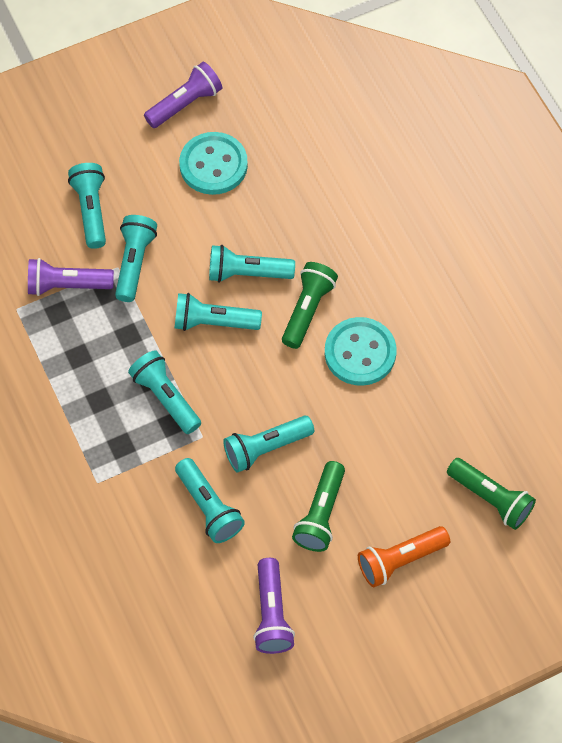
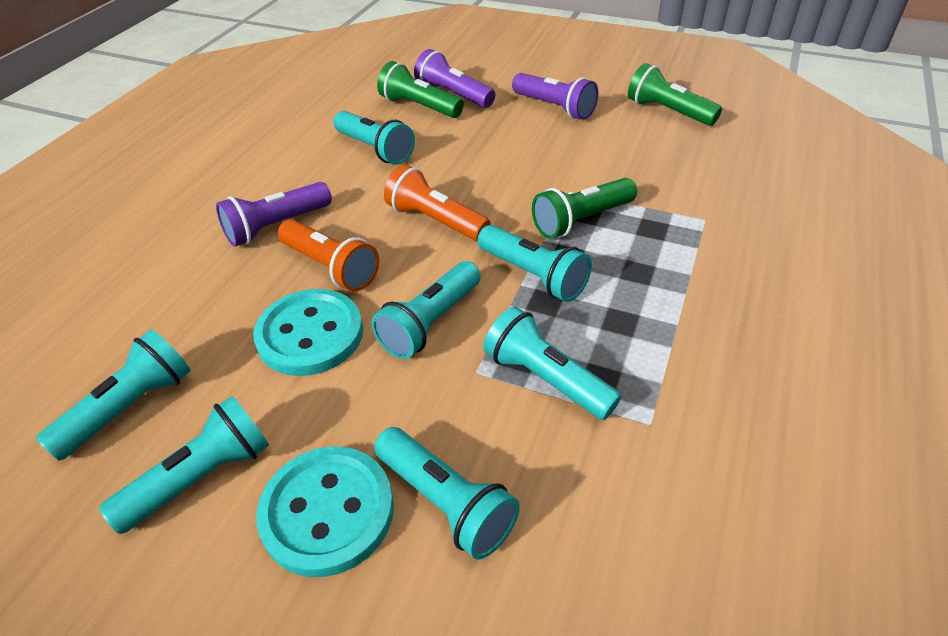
orange flashlight: [358,526,450,588] = 1 -> [278,219,379,291] [384,165,490,241] = 2

